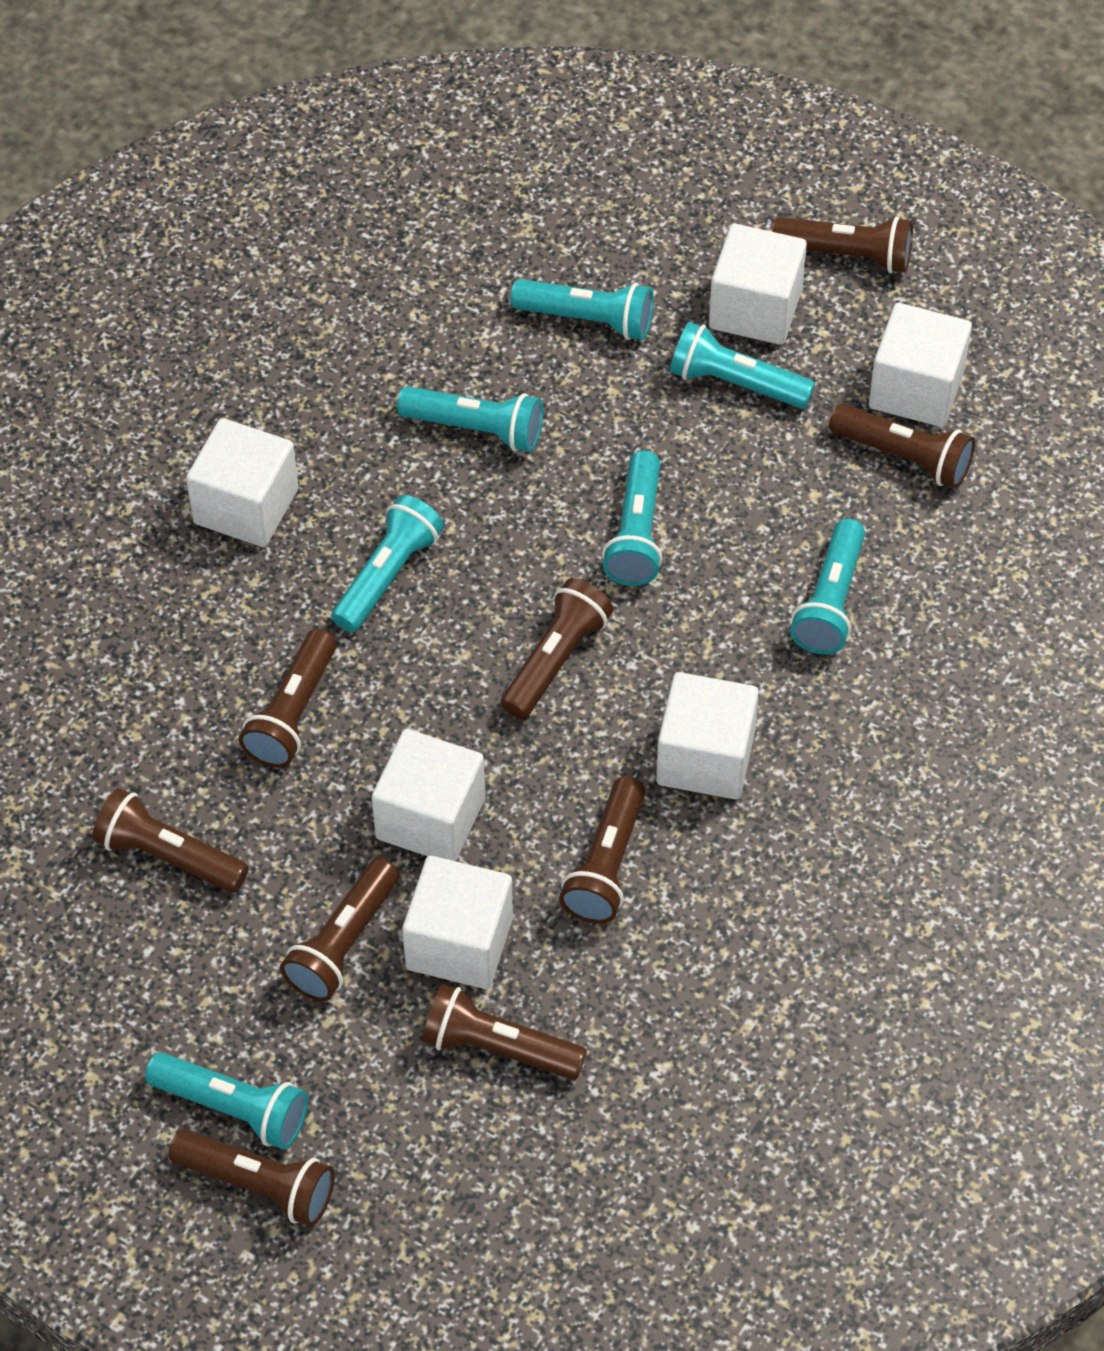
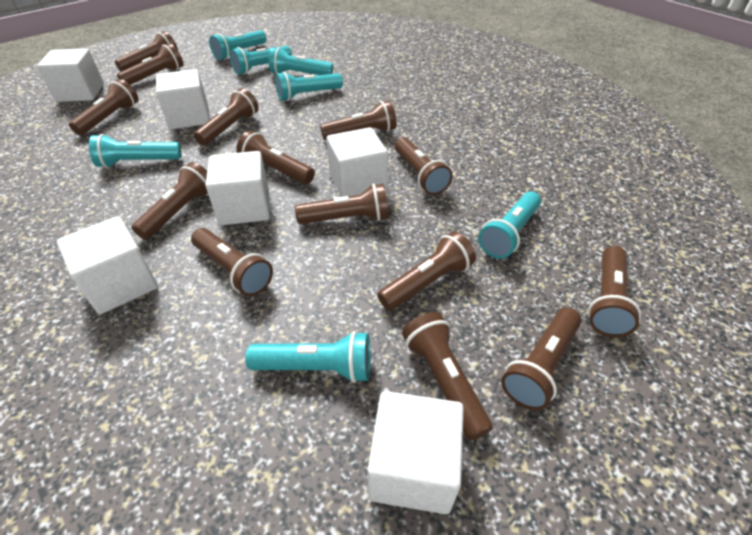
brown flashlight: [92,788,249,893] [169,1130,335,1226] [239,629,336,768] [280,858,399,1001] [422,984,587,1080] [501,578,613,719] [559,776,645,924] [773,216,913,273] [829,404,975,489] = 9 -> [69,79,138,135] [115,31,178,71] [117,43,183,85] [132,162,208,239] [191,228,273,296] [194,88,259,146] [236,131,315,184] [295,184,389,224] [320,101,397,140] [377,231,476,311] [395,137,453,195] [402,312,493,440] [501,307,582,410] [588,246,641,337] = 14

